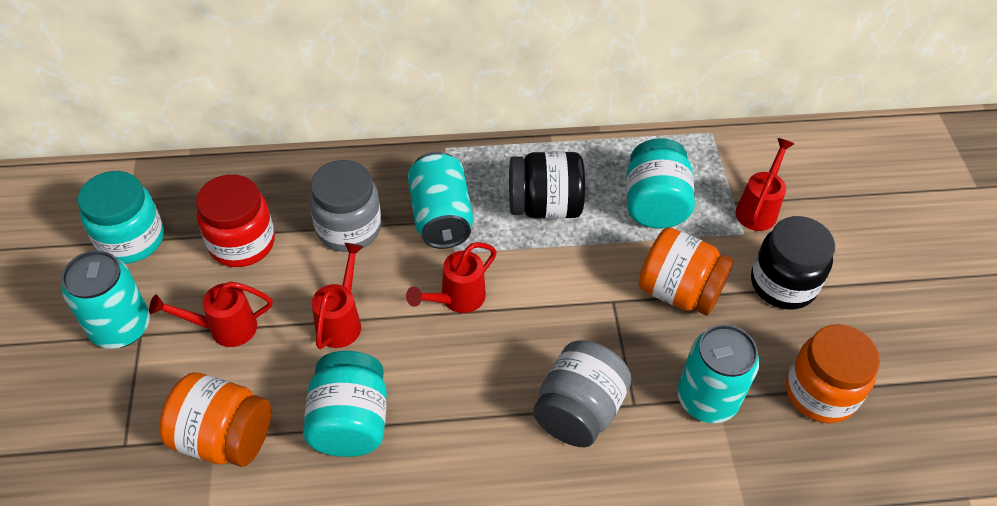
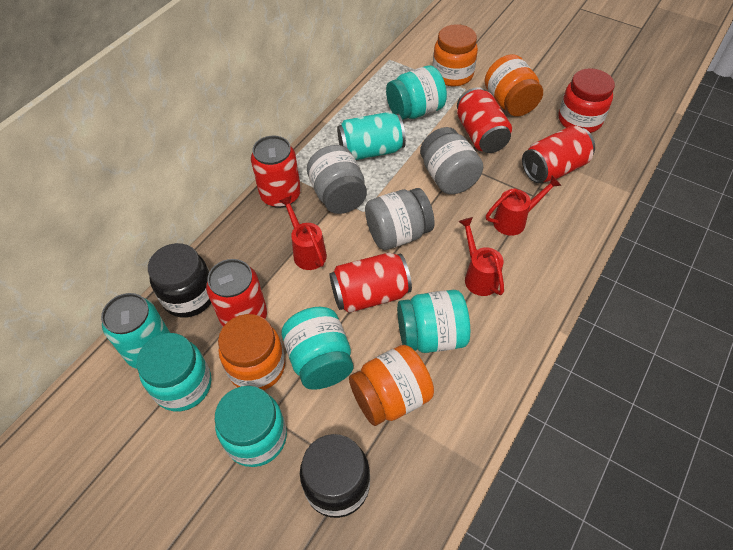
grey jar: [309,160,381,252] [533,340,632,447] = 2 -> [307,145,367,214] [365,188,435,250] [420,127,483,194] = 3
orange jar: [159,372,271,467] [638,227,734,316] [786,324,880,423] = 3 -> [218,314,285,390] [349,345,434,426] [433,24,478,86] [484,54,543,117] = 4
red can: none = 0 -> [206,259,267,327] [251,136,301,208] [330,253,412,313] [457,87,512,153] [522,126,595,183] = 5
red watering can: [149,282,273,347] [312,243,363,349] [406,242,497,313] [736,138,794,231] = 4 -> [279,195,327,270] [458,217,504,296] [486,175,561,236] = 3
turquoise can: [61,250,150,349] [408,151,473,249] [677,324,760,423] = 3 -> [101,293,170,369] [337,112,406,160] = 2
turquoise jar: [78,171,164,264] [303,351,387,457] [626,138,695,229] = 3 -> [137,333,212,411] [215,386,287,467] [281,307,353,390] [386,65,447,120] [397,290,470,353] = 5

